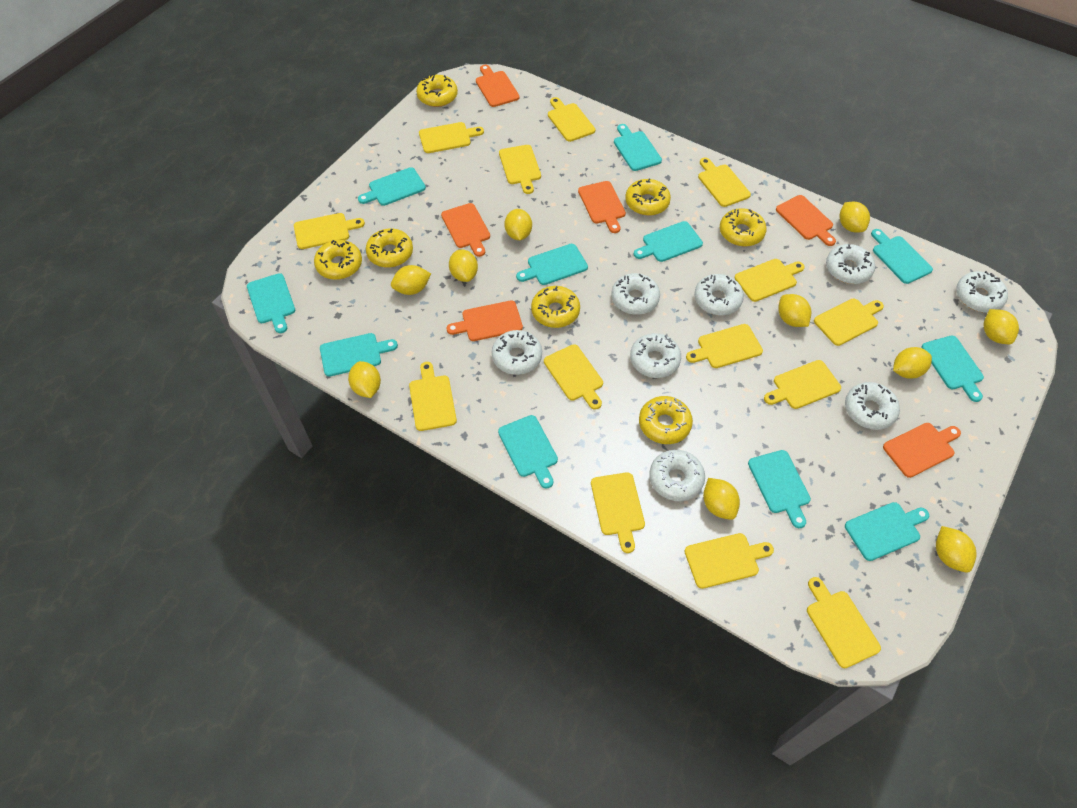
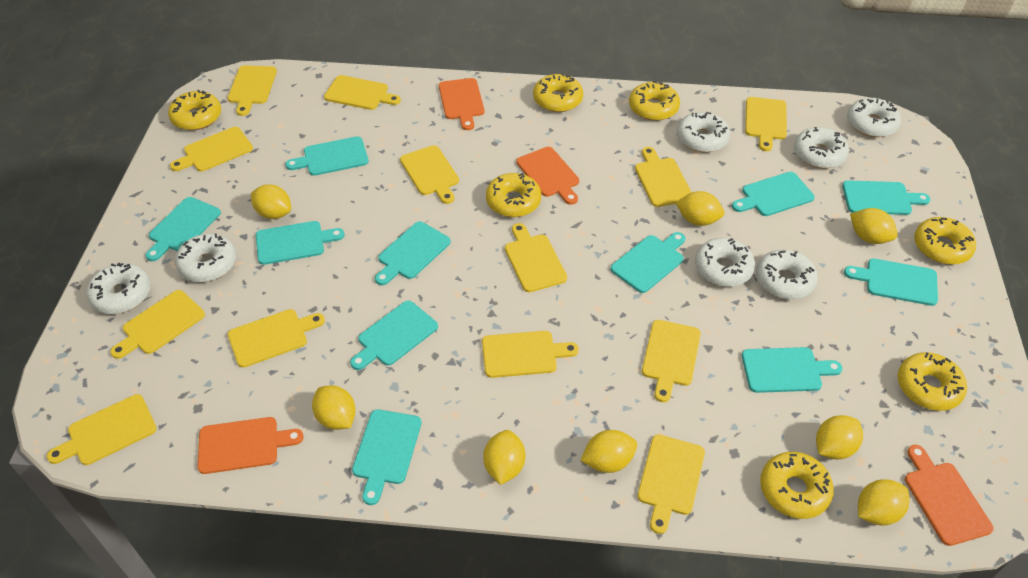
orange cutting board: [441,203,490,257] [447,300,523,341] [476,65,520,107] [578,181,626,233] [776,195,836,246] [883,423,961,478] = 6 -> [197,417,304,474] [439,78,484,130] [516,147,579,205] [905,445,994,546] = 4
white donut: [492,330,542,375] [611,273,660,315] [630,333,681,378] [649,450,705,501] [694,274,744,315] [826,244,875,284] [845,382,900,430] [956,271,1008,313] = 8 -> [86,263,150,314] [175,233,236,282] [677,112,730,152] [695,238,755,287] [756,249,818,299] [794,127,849,169] [847,98,901,137] = 7
yellow cutting board: [294,213,365,249] [409,362,457,431] [419,122,484,153] [499,145,541,194] [544,344,603,410] [548,97,595,142] [591,472,645,553] [685,533,774,589] [686,324,763,368] [698,157,751,207] [735,259,805,302] [764,360,841,409] [807,577,881,668] [814,299,884,346] = 14 -> [47,394,157,465] [110,290,205,359] [170,127,253,171] [228,65,277,116] [228,309,325,368] [324,75,401,110] [400,145,459,204] [482,331,579,378] [505,223,567,292] [635,147,692,207] [637,435,705,534] [642,320,701,402] [745,97,787,151] = 13
yellow lemon: [348,361,381,398] [391,265,431,295] [449,249,478,282] [504,209,532,240] [703,478,740,520] [778,294,811,327] [840,202,870,233] [893,347,932,379] [936,526,977,573] [984,309,1019,344] = 10 -> [251,185,291,219] [312,385,356,430] [483,430,525,485] [580,430,637,473] [675,191,724,226] [816,415,863,459] [850,208,898,244] [858,479,910,526] = 8

